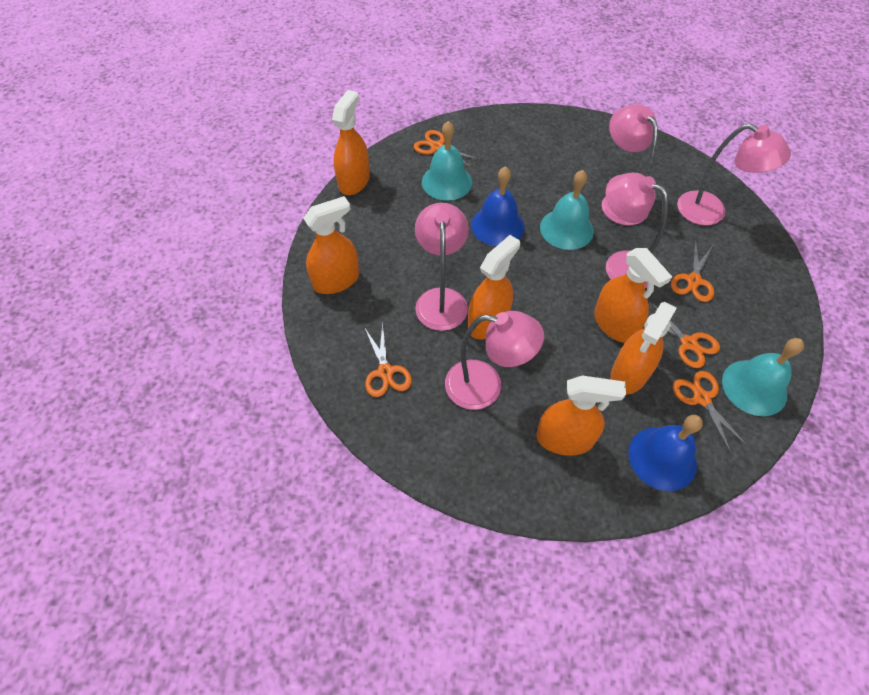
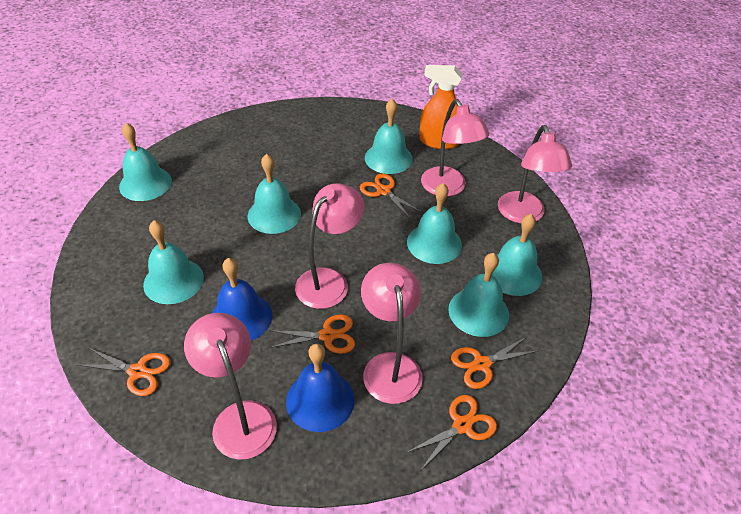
orange spray bottle: [303,196,359,294] [332,90,370,195] [468,235,520,340] [536,375,626,456] [594,248,672,343] [610,302,677,395] = 6 -> [419,65,462,149] = 1
turquoise bell: [422,121,472,201] [540,170,594,250] [722,338,804,416] = 3 -> [119,123,172,201] [143,220,204,304] [247,154,301,234] [365,99,413,174] [407,183,462,264] [449,253,509,337] [492,214,542,296] = 7

